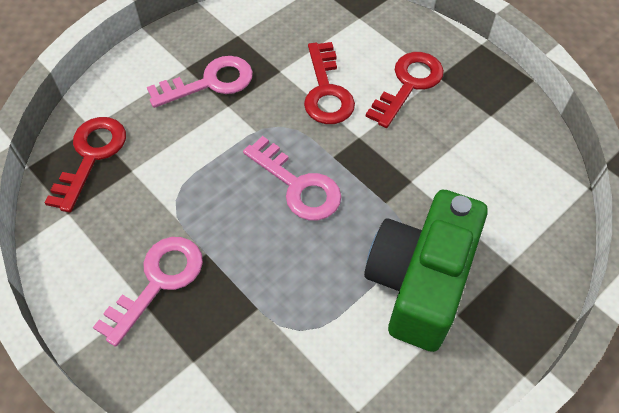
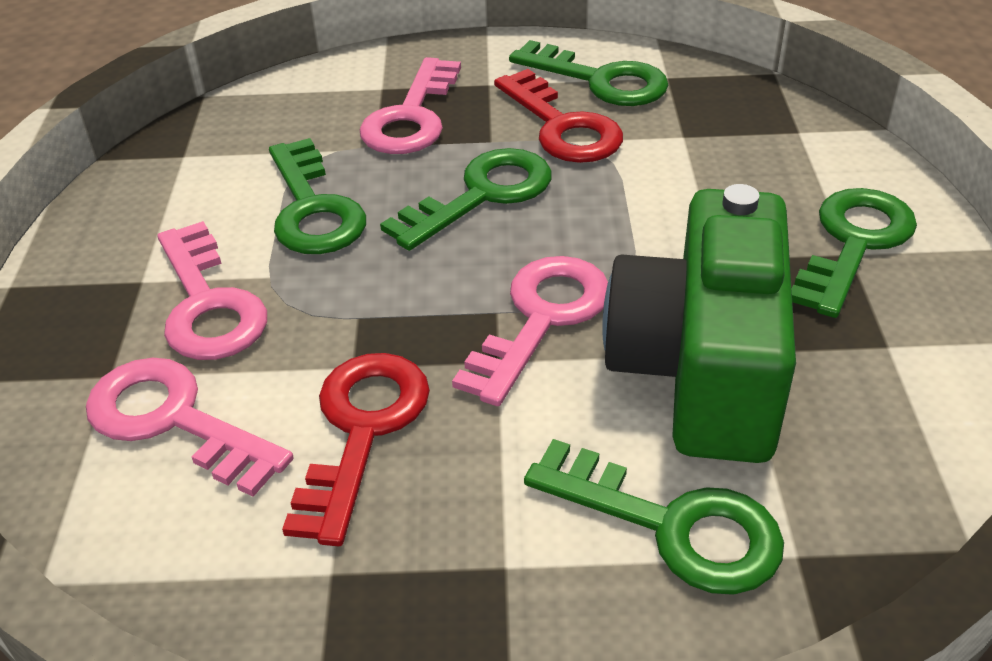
green key: none = 0 -> [269,138,366,254] [380,148,552,251] [509,40,668,106] [524,439,784,595] [792,188,917,318] = 5
pink key: [93,237,203,347] [147,56,253,108] [243,136,342,220] = 3 -> [86,358,293,497] [158,221,267,360] [360,57,461,154] [452,256,608,406] = 4
red key: [45,117,126,213] [304,42,355,124] [365,52,444,128] = 3 -> [282,353,430,546] [494,69,623,163] = 2

